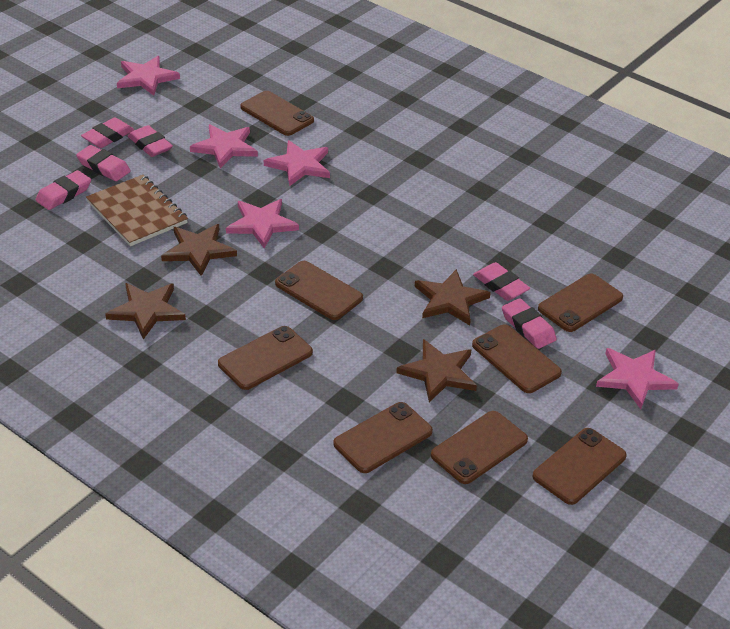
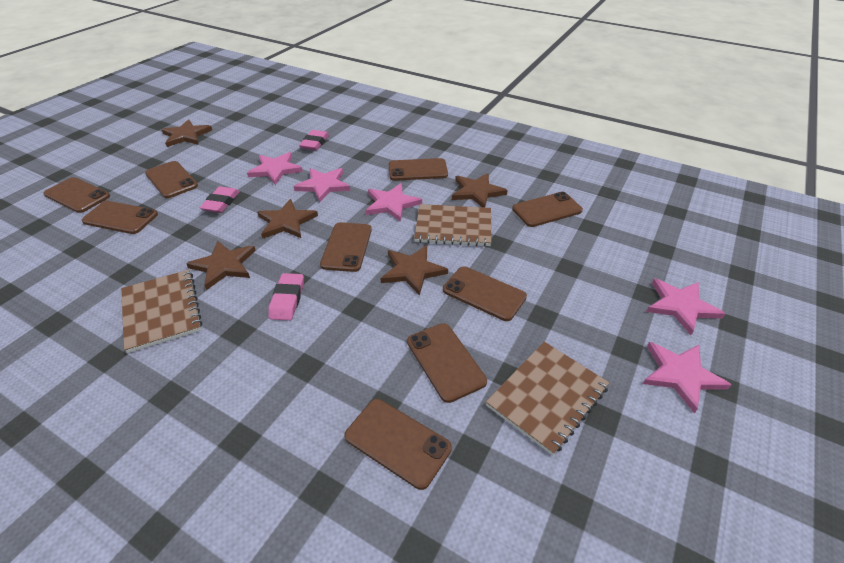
brown notebook: [86,175,188,246] = 1 -> [121,270,202,353] [414,204,492,247] [486,342,610,455] = 3
brown phone: [218,326,313,390] [240,91,314,136] [275,261,363,320] [333,402,433,473] [431,411,528,484] [472,324,562,393] [532,428,627,505] [538,274,623,332] = 8 -> [43,177,110,213] [81,201,158,234] [145,161,198,198] [320,222,372,272] [344,399,452,490] [389,158,448,181] [407,323,487,403] [443,266,527,321] [512,192,583,227] = 9
brown star: [105,283,186,339] [161,224,237,276] [396,339,477,402] [414,269,491,326] = 4 -> [161,119,212,147] [186,240,256,290] [257,199,318,239] [381,245,448,296] [452,173,508,208] = 5
pink eraser: [36,170,91,210] [76,145,131,181] [81,118,134,148] [128,125,173,157] [473,262,530,301] [502,298,557,349] = 6 -> [200,186,240,213] [268,273,304,321] [299,130,329,151] = 3

